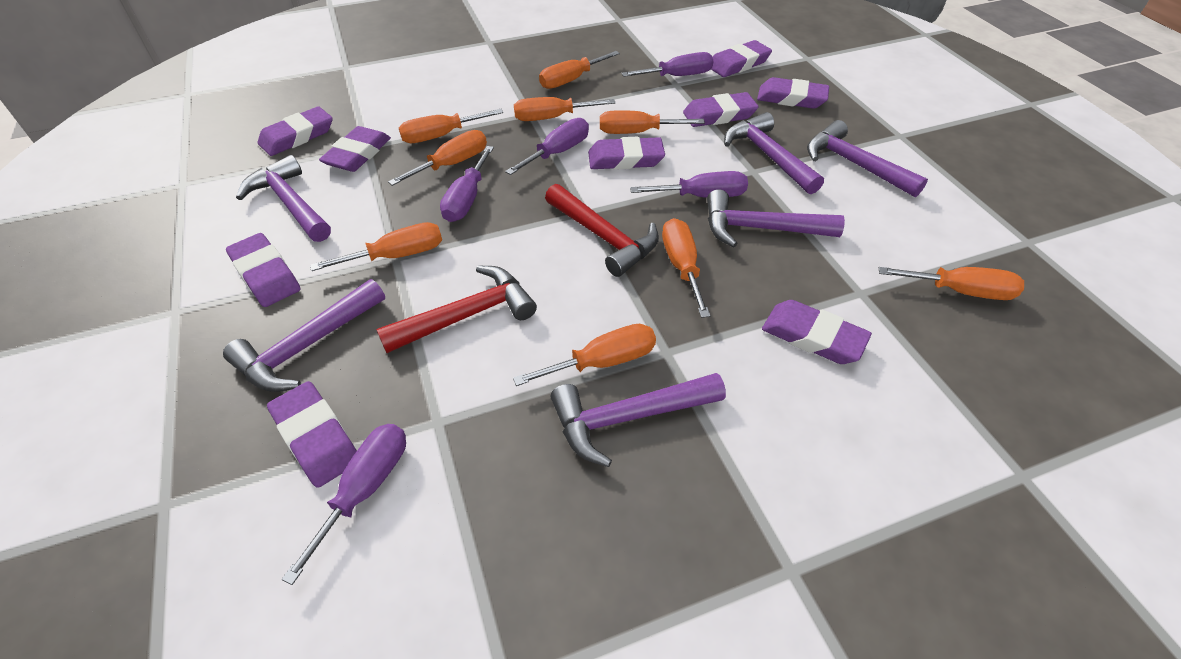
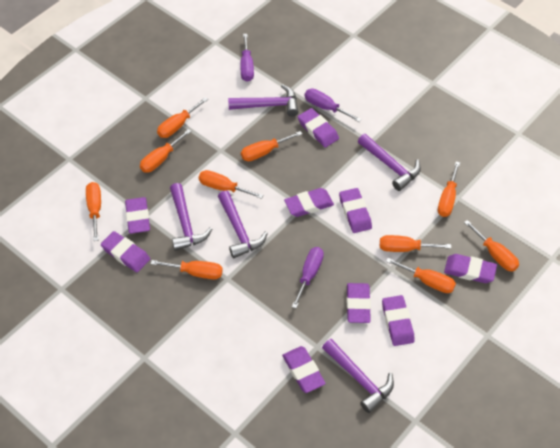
orange screwdriver: [310,222,442,271] [388,130,487,186] [399,109,503,143] [513,324,656,386] [514,97,616,121] [539,51,620,89] [600,110,705,134] [662,218,711,318] [879,267,1024,300] = 9 -> [86,182,101,241] [140,129,191,173] [151,260,223,279] [157,97,208,138] [199,170,263,199] [241,131,302,161] [380,235,451,252] [386,258,456,293] [438,162,460,217] [464,220,519,271] = 10
purple hammer: [223,279,385,392] [236,155,331,242] [551,373,726,467] [707,189,845,248] [724,112,824,195] [807,120,928,197] = 6 -> [170,183,212,251] [218,191,268,258] [228,84,299,116] [322,339,394,413] [358,134,421,191] = 5
purple screwdriver: [282,424,406,585] [440,146,494,222] [505,118,589,175] [621,52,713,77] [630,171,748,198] = 5 -> [240,34,254,82] [292,247,324,308] [305,89,362,122] = 3
red hammer: [376,265,537,353] [545,184,659,277] = 2 -> none = 0

